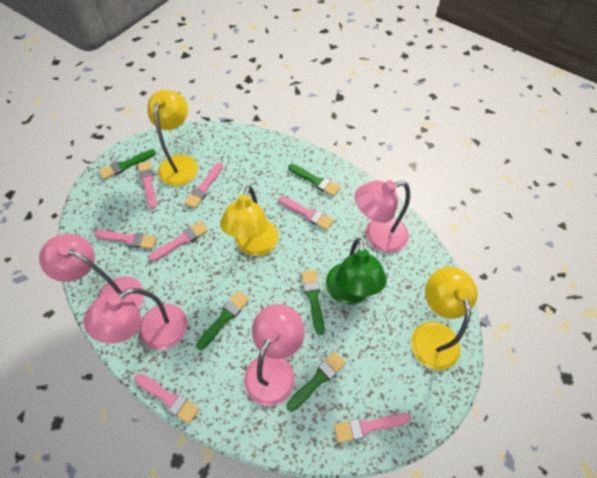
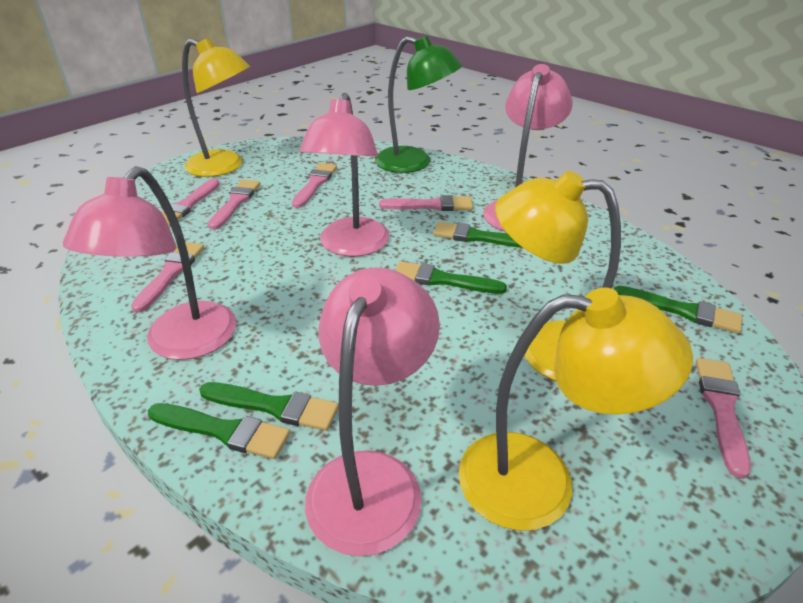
pink brush: [94,230,157,249] [134,373,199,424] [138,161,157,209] [149,221,208,261] [184,163,223,209] [278,196,334,230] [334,413,411,443] = 7 -> [131,242,204,313] [162,179,220,226] [208,180,261,230] [292,163,337,208] [379,195,473,211] [696,358,751,479] = 6

